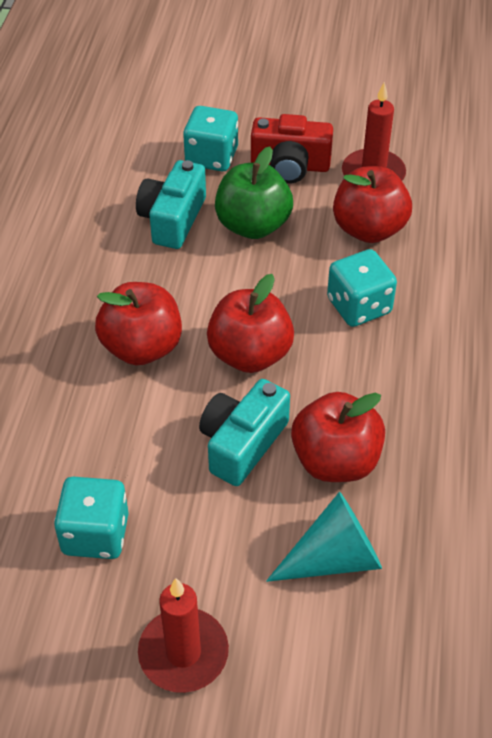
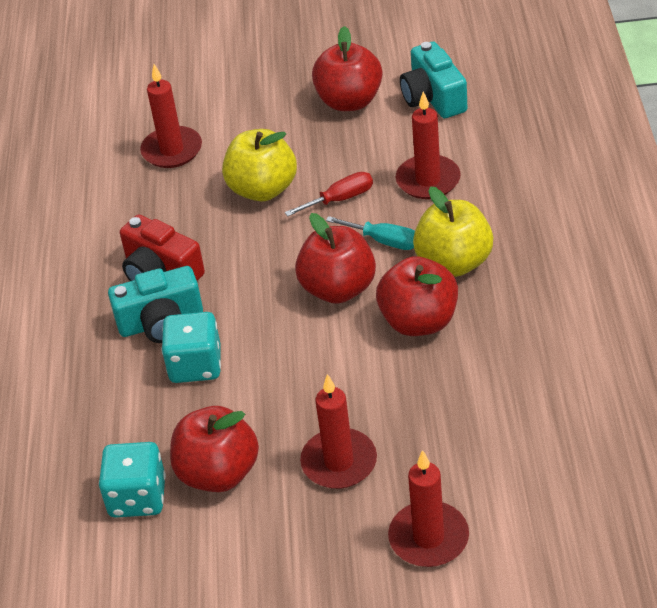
green apple: [215,147,293,239] = 1 -> none = 0
red candle: [138,578,229,693] [342,82,406,181] = 2 -> [140,64,202,168] [300,374,377,489] [388,450,469,567] [396,91,461,199] = 4
red screwdriver: none = 0 -> [285,172,373,216] = 1
turquoise cone: [266,492,382,582] = 1 -> none = 0
turquoise dice: [54,477,129,559] [183,106,238,171] [327,249,397,327] = 3 -> [99,442,166,518] [161,312,221,383] = 2
turquoise screwdriver: none = 0 -> [326,216,415,250] = 1
yellow apple: none = 0 -> [222,129,297,201] [413,186,493,277] = 2

